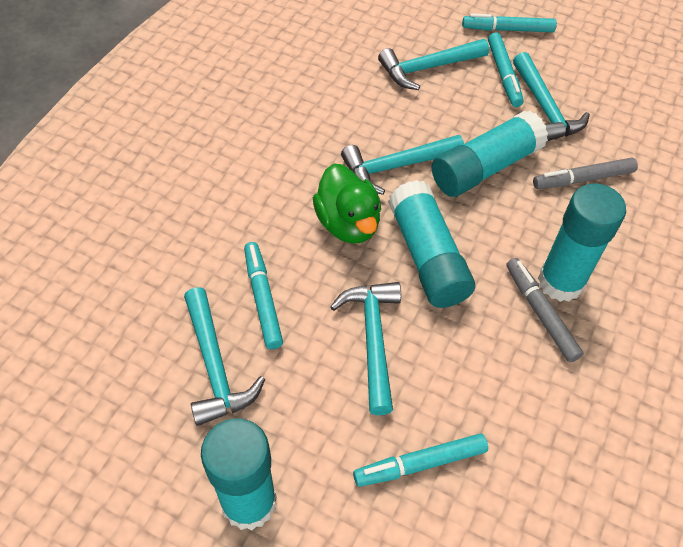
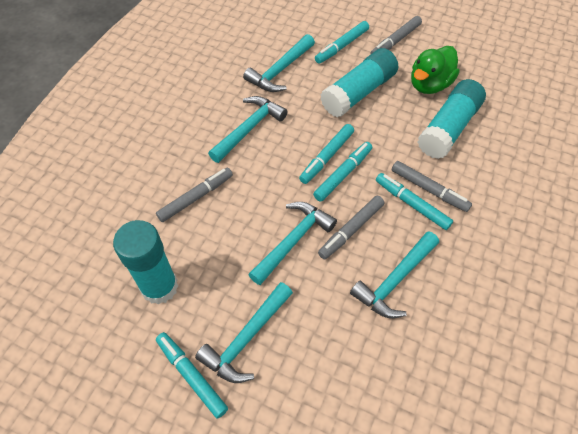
grey marker: [506,258,584,362] [533,158,638,189] = 2 -> [156,167,233,222] [318,195,384,259] [371,16,422,54] [392,161,472,212] = 4
turquoise glue stick: [201,419,277,531] [388,180,475,308] [432,111,548,197] [538,183,626,302] = 4 -> [113,220,178,305] [320,48,398,118] [418,79,486,159] = 3
turquoise marker: [244,242,283,349] [353,433,488,487] [462,13,557,32] [488,32,524,107] = 4 -> [156,332,228,419] [299,124,354,184] [313,142,372,202] [315,21,369,64] [376,173,453,230] = 5

